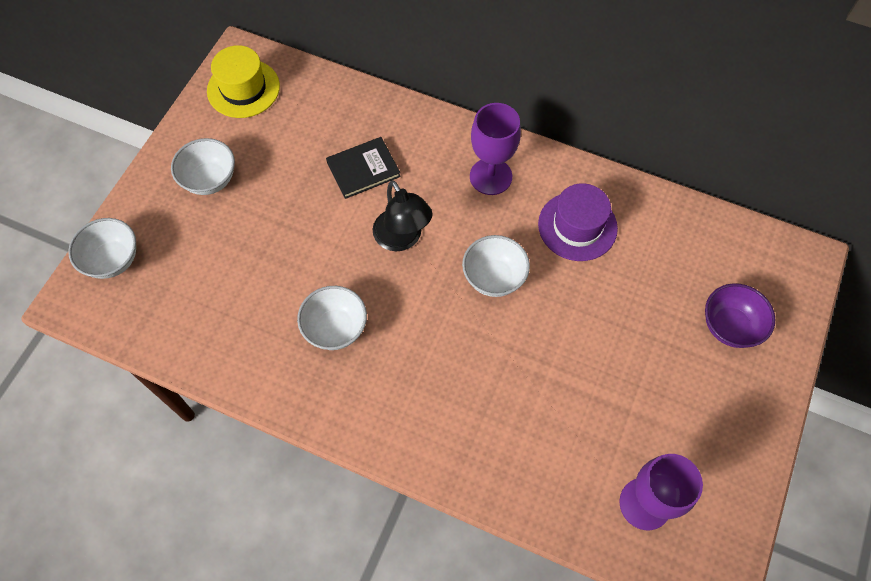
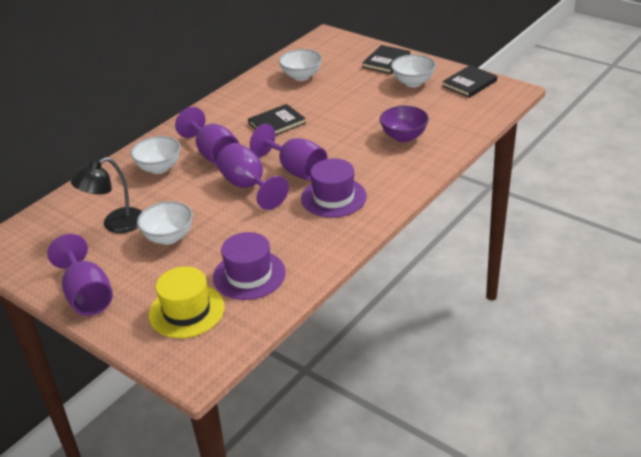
black book: [326,137,401,199] = 1 -> [248,104,306,135] [362,45,410,74] [442,65,497,98] = 3
purple goblet: [470,103,521,195] [619,454,703,530] = 2 -> [47,234,113,316] [175,107,239,165] [216,143,289,210] [250,124,327,181] = 4
purple hat: [538,183,618,261] = 1 -> [213,232,286,300] [301,158,367,218] = 2

